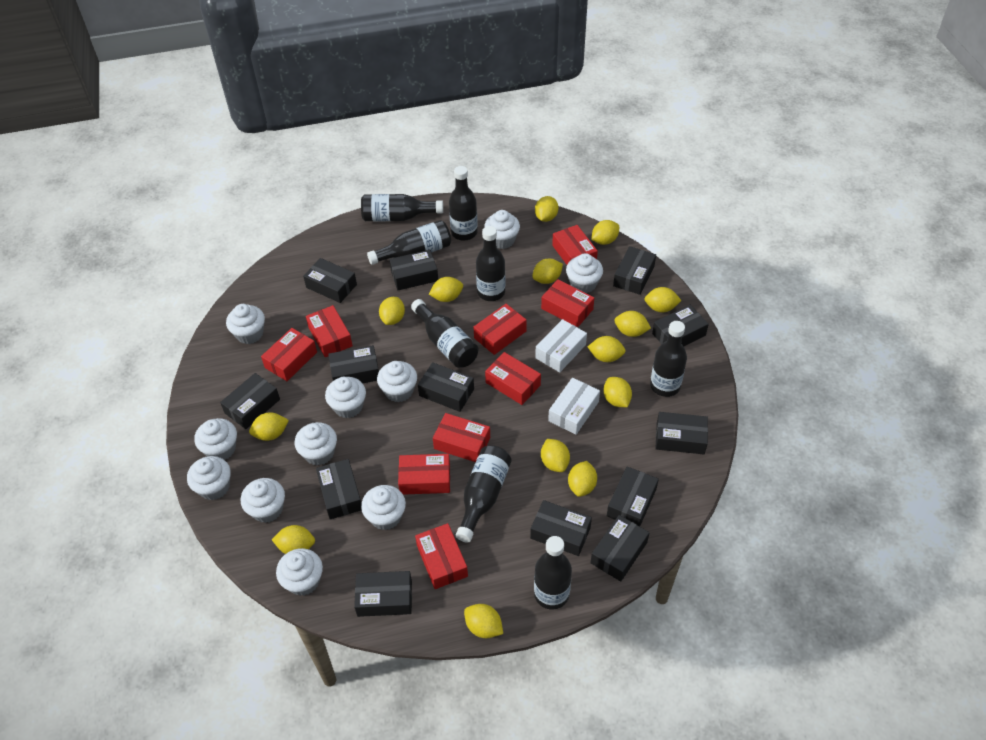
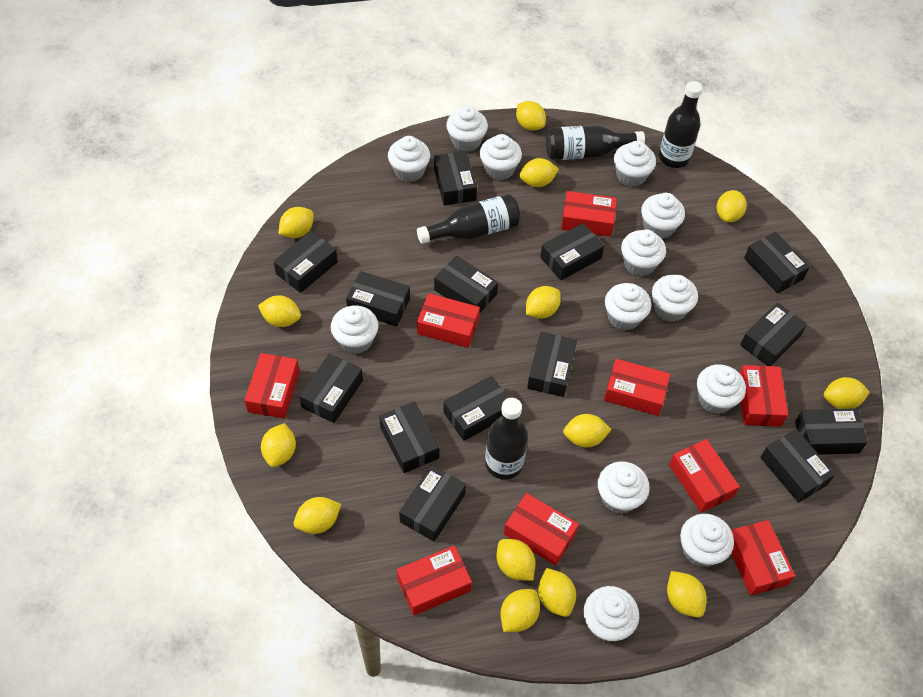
black bottle: [361,194,443,222] [367,220,451,265] [411,299,478,368] [449,166,478,241] [456,445,512,543] [476,226,505,301] [534,536,572,610] [650,321,687,397] = 8 -> [417,194,520,244] [485,398,528,480] [546,125,645,160] [659,81,702,168] = 4
black box: [220,373,280,429] [303,258,357,303] [316,459,362,519] [328,345,379,383] [354,571,412,617] [389,250,438,290] [418,362,474,412] [530,500,592,556] [590,515,649,582] [607,466,659,526] [613,246,656,295] [652,305,709,346] [656,412,708,454] = 13 -> [273,231,338,293] [299,354,363,423] [346,271,410,326] [379,401,440,473] [399,465,466,542] [434,151,477,205] [434,256,498,313] [443,376,508,441] [527,332,577,397] [540,223,604,280] [740,303,807,366] [744,232,810,294] [760,429,835,503] [795,408,868,455] = 14
white box: [535,319,587,373] [548,378,600,435] = 2 -> none = 0
white cupcake: [187,456,231,500] [194,418,237,460] [226,304,265,344] [241,478,285,523] [276,548,323,596] [295,422,337,466] [325,377,366,418] [361,485,406,530] [377,361,417,402] [484,210,520,249] [566,253,603,293] = 11 -> [331,306,378,354] [388,136,430,182] [446,106,488,152] [480,134,522,180] [584,586,639,642] [598,461,650,514] [605,283,651,331] [614,141,656,187] [621,229,666,276] [641,193,685,239] [652,275,698,322] [680,514,734,567] [697,364,746,414] = 13

